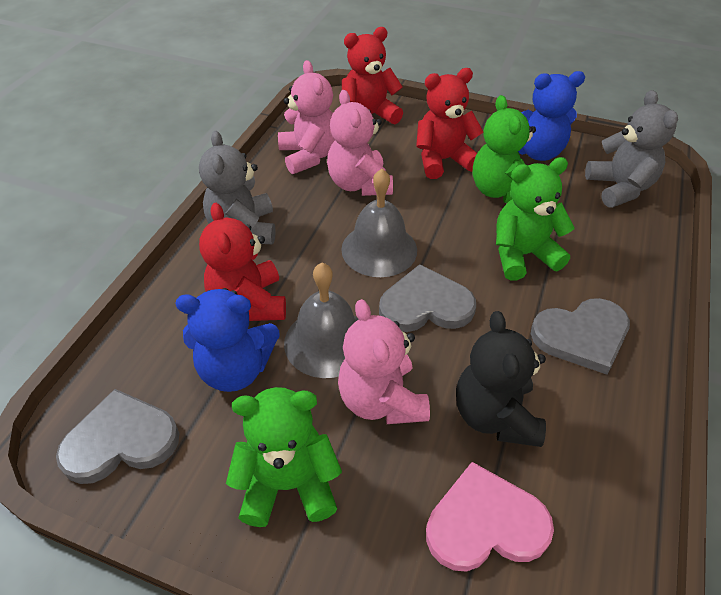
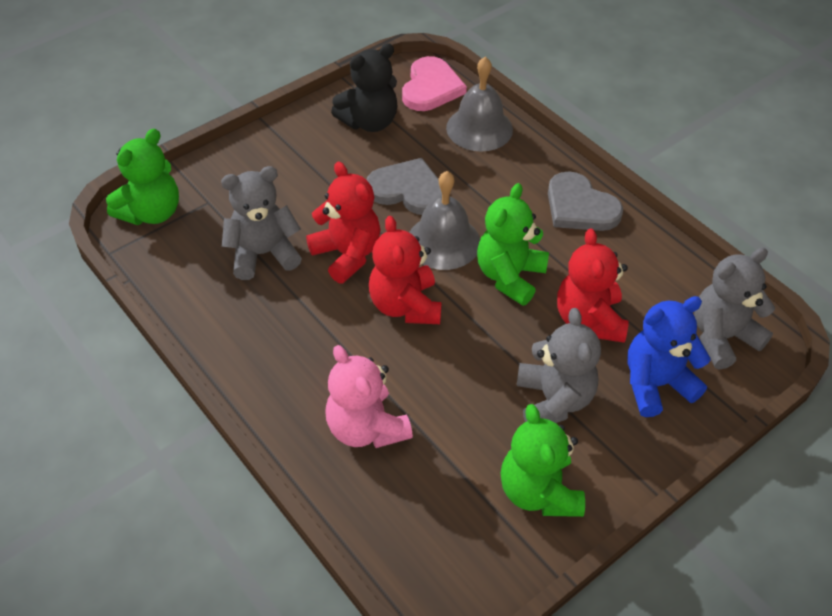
blue teddy bear: [175,288,279,392] [518,71,585,161] = 2 -> [627,296,711,417] = 1
grey heart: [56,389,179,484] [379,264,476,332] [531,298,630,375] = 3 -> [366,158,442,215] [548,171,623,231] = 2
grey teddy bear: [199,131,276,244] [585,90,678,207] = 2 -> [221,166,302,280] [517,308,601,423] [694,247,775,370] = 3
pink teddy bear: [278,60,335,174] [327,90,393,196] [338,299,430,424] = 3 -> [325,345,413,448] = 1

